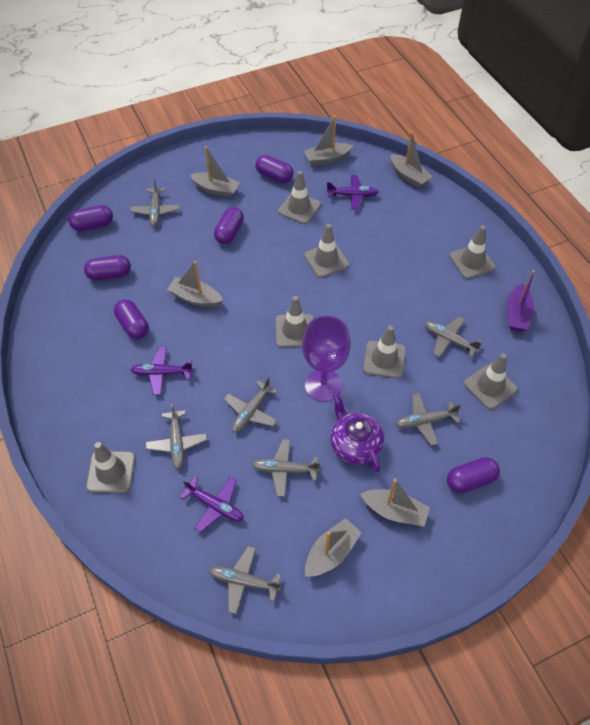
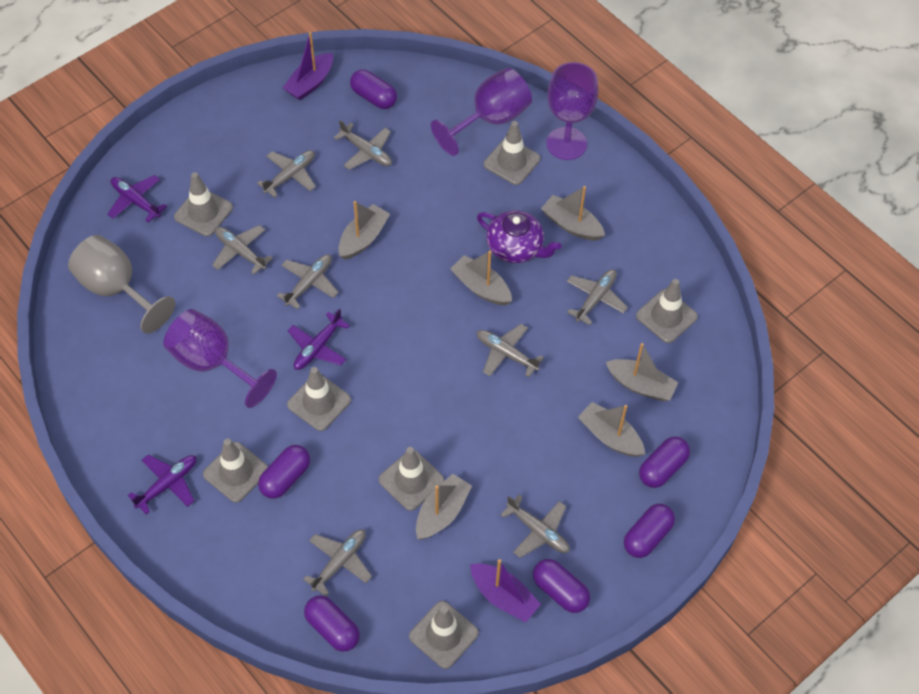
grey goblet: none = 0 -> [68,235,175,333] = 1
grey plane: [130,179,180,226] [146,403,207,469] [209,546,281,614] [224,377,277,432] [252,439,320,497] [396,393,461,446] [424,316,482,357] = 7 -> [212,225,273,274] [257,150,316,198] [277,254,339,309] [303,529,372,596] [334,120,392,170] [477,324,544,377] [500,495,570,558] [567,269,628,325] = 8
purple boat: [507,270,535,332] = 1 -> [283,32,333,100] [470,559,541,623] = 2
purple goblet: [302,316,351,402] = 1 -> [163,309,277,408] [431,68,532,156] [546,62,598,160] = 3

